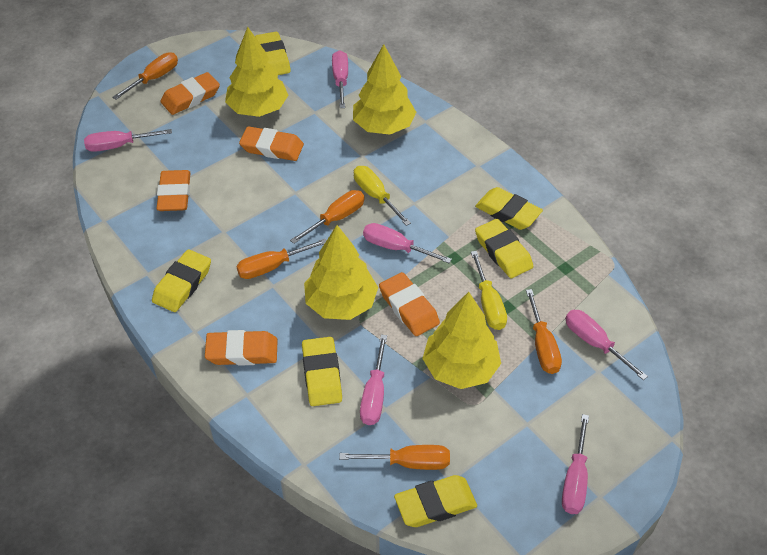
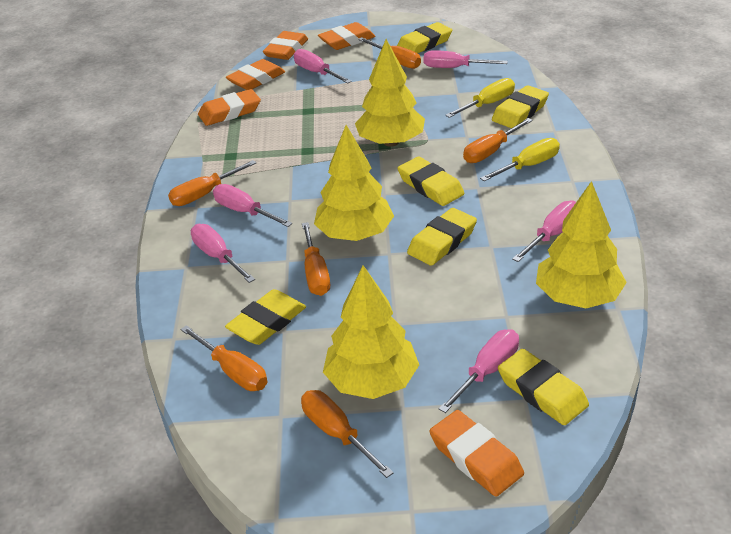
orange screwdriver: [112,52,178,100] [236,238,327,279] [290,190,364,244] [339,445,450,470] [526,289,562,374] = 5 -> [168,160,256,206] [180,325,267,391] [301,390,394,478] [302,222,330,296] [358,37,421,69] [463,118,533,163] = 6

